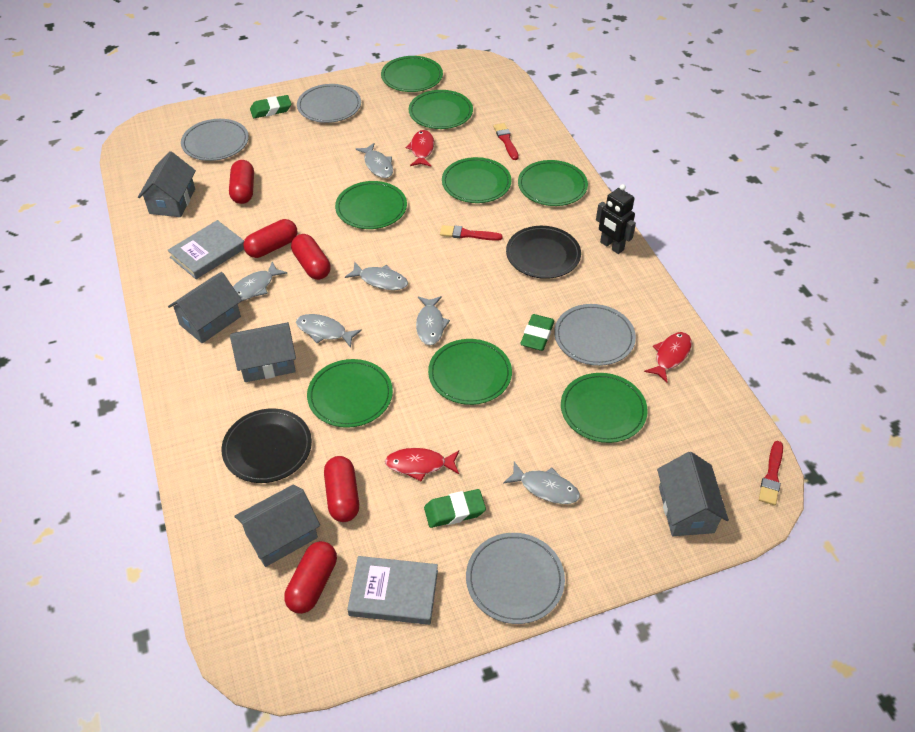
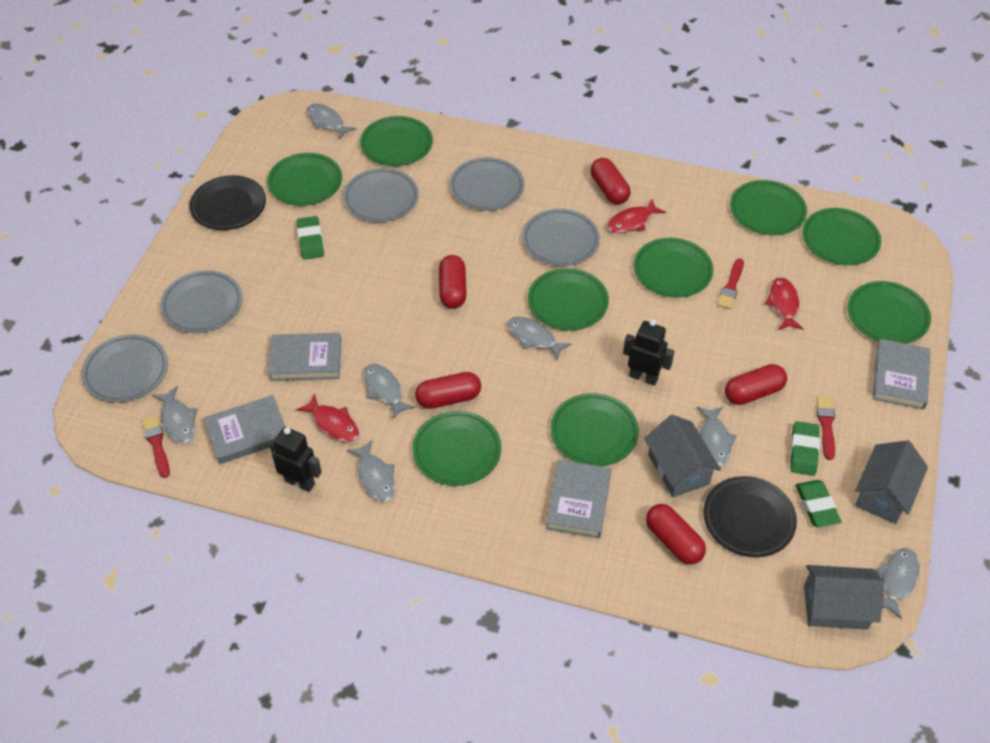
black robot: [596,184,636,254] = 1 -> [269,427,322,492] [623,319,674,386] = 2
green plate: [307,359,393,428] [335,181,407,229] [381,56,443,92] [409,90,473,129] [428,339,512,405] [442,157,512,203] [518,160,588,206] [561,373,648,443] = 8 -> [267,153,342,206] [360,116,433,166] [412,411,501,486] [528,268,609,331] [551,393,639,466] [634,238,713,298] [730,180,807,235] [802,208,881,265] [847,281,931,344] = 9
grey book: [168,220,244,279] [347,556,438,625] = 2 -> [204,395,285,464] [268,333,341,381] [546,460,611,538] [872,339,930,410] = 4
grey fish: [233,262,288,301] [296,314,362,348] [345,262,408,290] [356,143,393,178] [416,296,450,345] [503,462,580,504] = 6 -> [152,386,197,444] [307,104,356,139] [347,440,395,502] [364,364,416,419] [507,317,572,360] [697,406,736,467] [875,548,919,619] = 7
grey house: [138,151,196,217] [168,272,242,343] [230,322,296,382] [235,484,320,567] [657,452,729,536] = 5 -> [644,415,721,497] [804,565,885,630] [855,440,928,524] = 3
grey plate: [181,119,249,161] [297,84,361,123] [466,533,565,624] [554,304,636,366] = 4 -> [82,334,168,403] [160,270,243,333] [343,168,419,222] [449,157,524,211] [522,209,600,266] = 5

